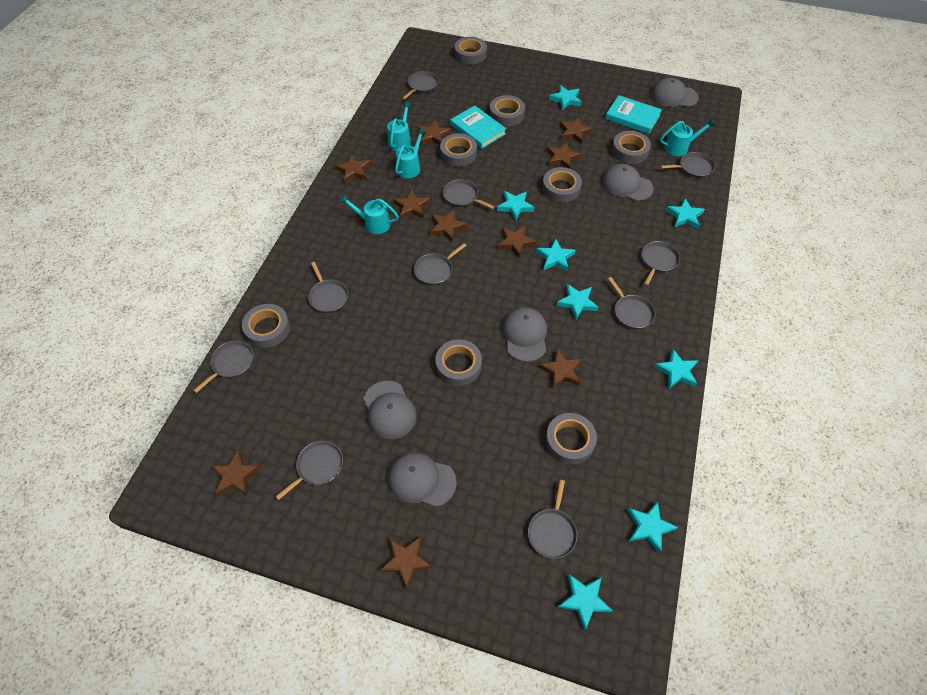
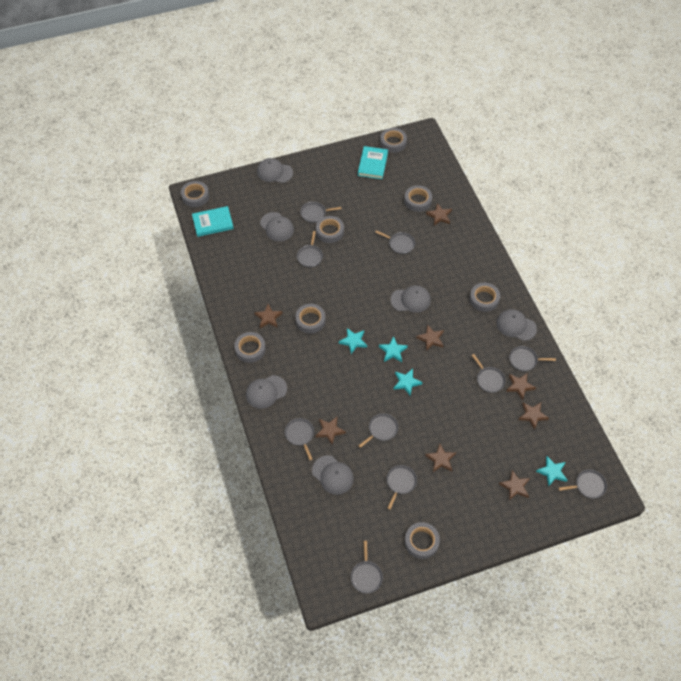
brown star: [211,450,261,496] [335,155,371,183] [380,536,432,589] [393,190,430,219] [418,120,451,145] [430,210,467,241] [498,226,536,257] [539,349,582,389] [547,142,581,169] [559,118,593,144] = 10 -> [254,304,283,328] [315,417,346,445] [416,324,444,351] [425,444,456,472] [426,203,452,225] [499,470,530,501] [506,373,536,400] [518,402,549,430] = 8
grey cap: [363,381,417,439] [388,452,457,507] [502,307,547,362] [602,164,653,201] [651,78,699,107] = 5 -> [246,375,287,409] [257,158,293,183] [260,212,294,241] [312,455,354,495] [391,285,431,313] [496,309,537,341] = 6
turquoise star: [497,191,534,221] [536,239,576,271] [549,85,581,110] [556,284,599,320] [558,574,613,630] [627,501,678,554] [654,349,698,389] [666,199,705,229] = 8 -> [339,328,367,354] [379,336,408,362] [394,369,423,396] [536,456,567,487] = 4
turquoise watering can: [339,194,399,234] [387,102,411,151] [395,128,426,178] [660,119,715,156] = 4 -> none = 0

